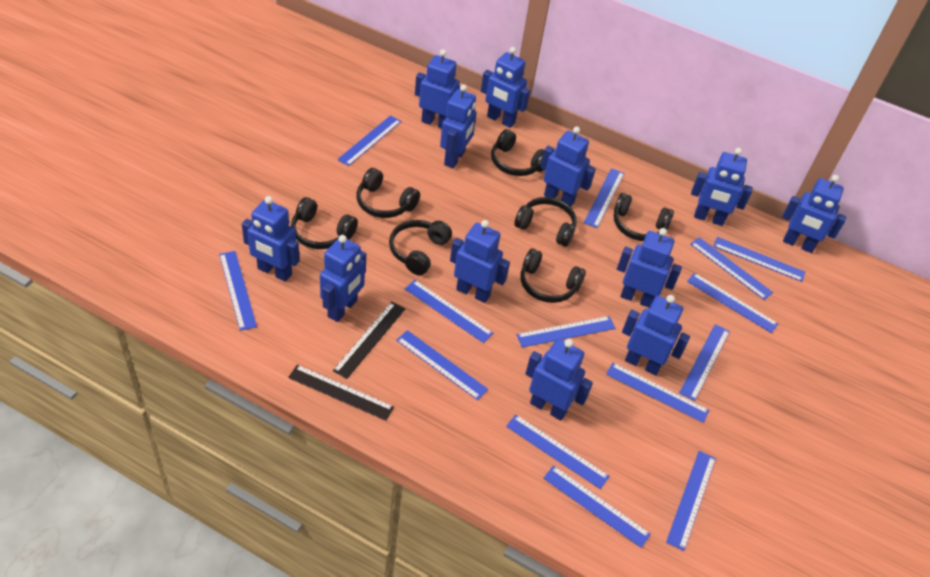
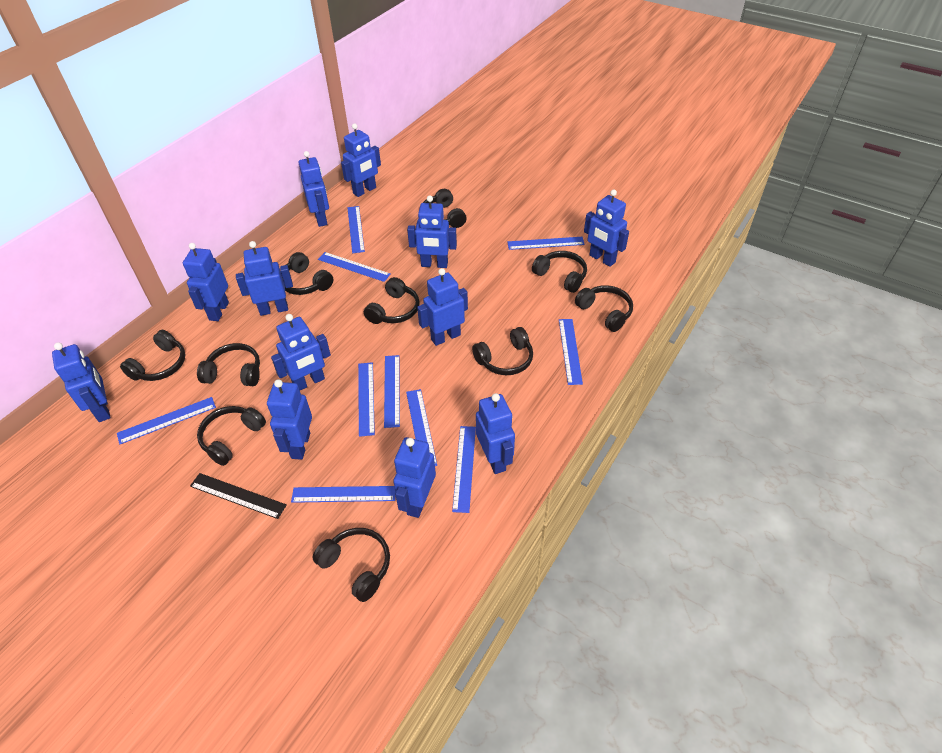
black headphones: [291,197,358,249] [356,168,420,218] [389,220,452,275] [491,129,544,176] [514,197,577,247] [521,249,586,303] [613,193,674,241] = 7 -> [120,330,185,381] [197,343,260,386] [197,406,266,466] [282,252,333,295] [312,528,390,602] [364,277,420,324] [423,189,467,228] [472,327,533,375] [532,251,587,293] [575,285,633,332] = 10
black ruler: [288,365,394,421] [333,302,405,379] = 2 -> [190,473,287,519] = 1
blue ruler: [219,251,257,331] [337,115,401,166] [396,330,488,400] [405,280,493,343] [506,415,610,489] [516,316,615,348] [543,465,651,548] [584,168,624,228] [606,363,709,423] [666,451,716,551] [679,324,730,401] [687,273,779,333] [690,237,773,300] [713,237,805,282] = 14 -> [117,397,216,444] [291,486,396,503] [318,252,391,282] [347,206,365,253] [358,362,375,437] [384,355,400,428] [406,389,437,466] [452,426,476,513] [507,237,585,250] [559,319,583,385] = 10

